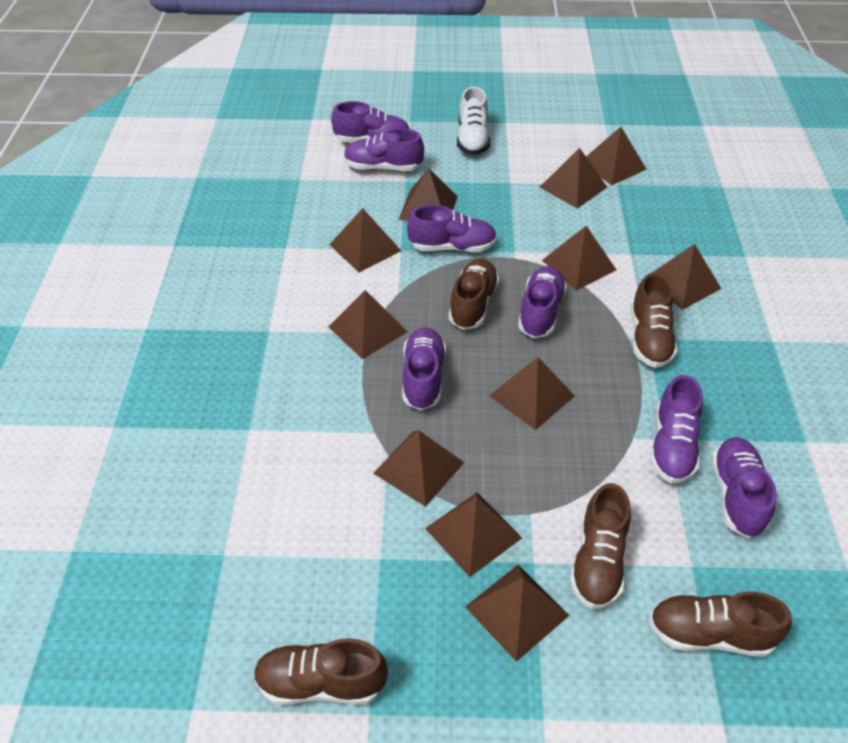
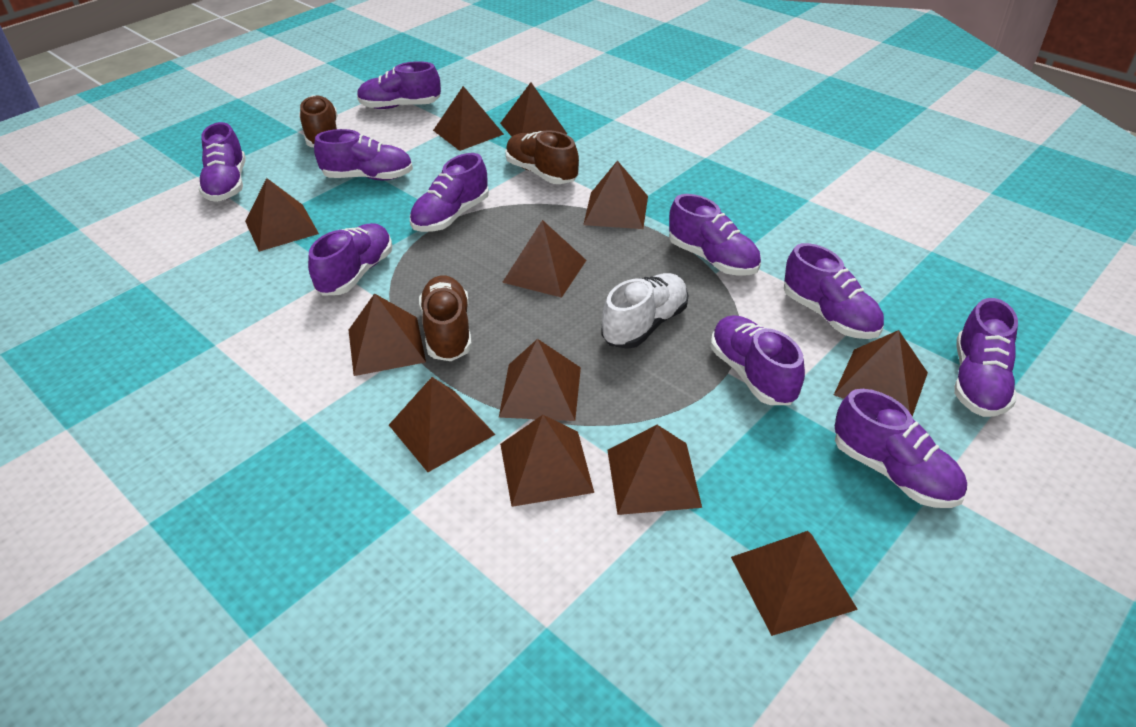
brown pyramid: [329,208,401,272] [329,290,408,359] [373,430,464,507] [399,169,458,221] [425,492,522,577] [466,565,570,662] [489,357,575,430] [540,148,607,209] [542,226,616,291] [586,127,647,186] [652,244,721,310] = 11 -> [245,178,319,252] [349,293,426,376] [389,377,496,472] [433,86,504,151] [499,339,581,421] [500,82,567,137] [500,415,594,507] [502,220,587,298] [583,161,648,229] [607,425,702,515] [731,531,858,636] [834,330,928,416] = 12
brown shoe: [254,638,388,705] [449,259,499,330] [570,483,631,609] [631,273,678,368] [649,592,792,657] = 5 -> [299,95,338,147] [419,275,472,361] [505,130,579,184] = 3
purple shoe: [331,101,409,142] [344,128,424,171] [402,327,446,410] [407,205,497,252] [518,266,567,338] [650,375,703,483] [711,437,777,538] = 7 -> [198,122,245,202] [308,223,392,296] [314,129,413,180] [357,61,441,109] [410,153,489,232] [669,194,761,275] [711,315,805,405] [784,243,884,339] [835,389,967,508] [954,298,1018,417] = 10

